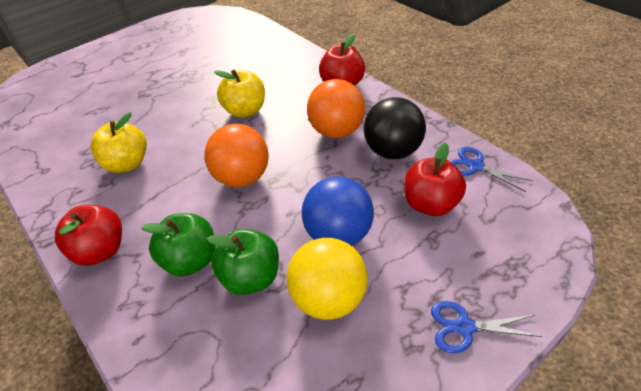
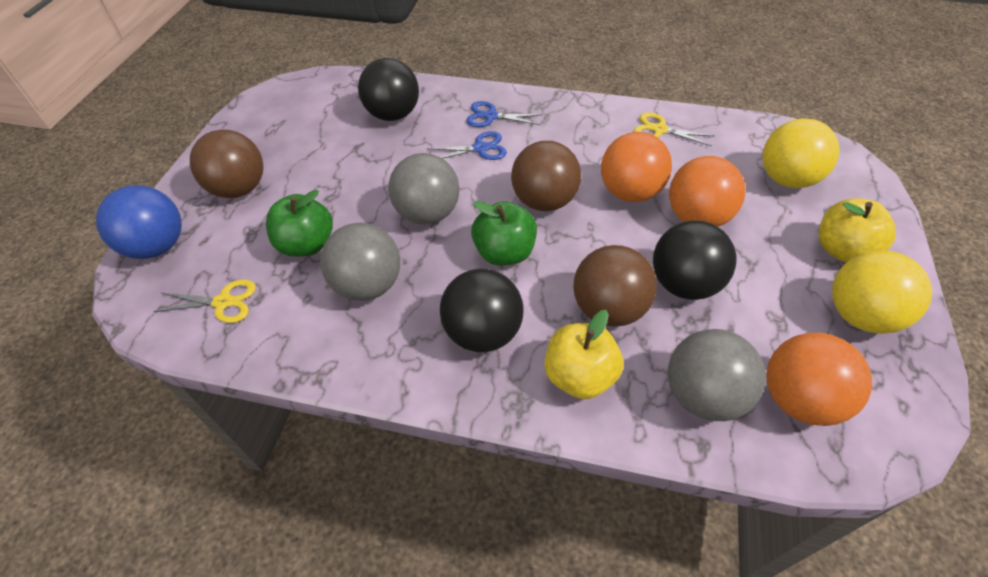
black ball: [364,97,426,159] = 1 -> [358,58,419,121] [440,269,523,352] [653,221,737,300] = 3
brown ball: none = 0 -> [190,129,263,198] [511,141,581,211] [573,245,657,327] = 3
grey ball: none = 0 -> [320,223,400,301] [388,153,459,225] [668,329,766,421] = 3
orange ball: [205,124,269,187] [307,79,365,138] = 2 -> [601,132,672,202] [669,156,746,227] [766,333,872,426] = 3
red apple: [55,205,122,266] [319,34,365,86] [404,143,466,216] = 3 -> none = 0
yellow ball: [287,238,368,320] = 1 -> [762,118,839,188] [832,250,932,334] = 2
yellow scissors: none = 0 -> [153,280,256,323] [634,113,714,146] = 2

